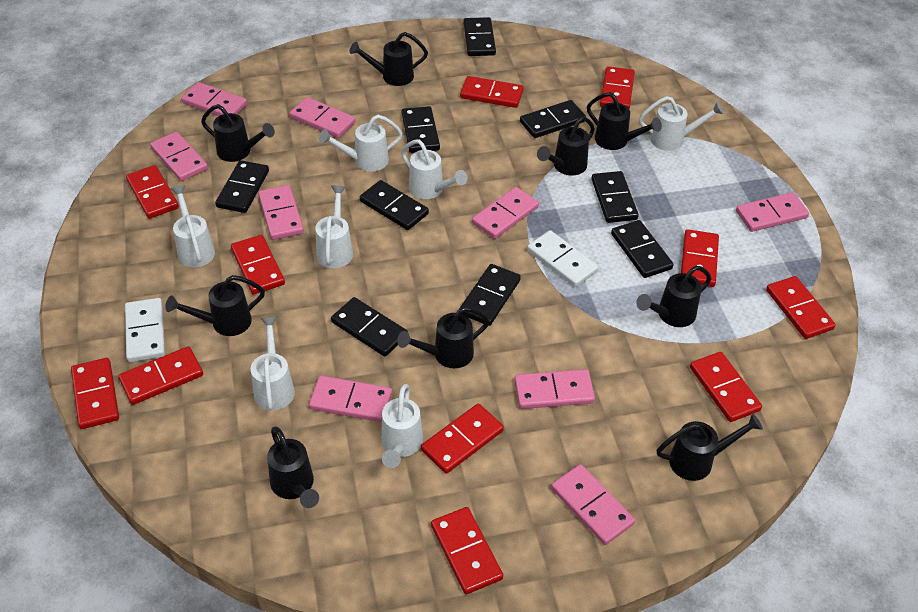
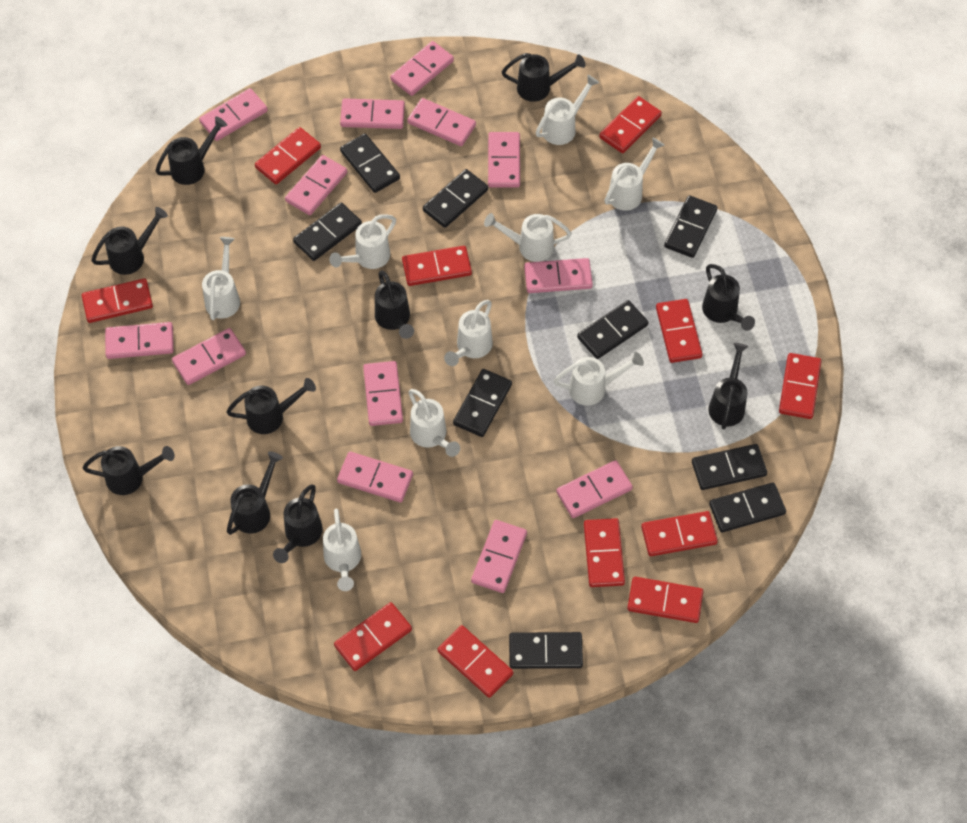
black watering can: [165,275,265,336] [201,104,275,162] [267,427,319,508] [349,32,428,86] [397,307,490,368] [537,116,595,175] [587,92,662,150] [636,266,711,327] [657,414,763,481] = 9 -> [82,446,175,495] [91,207,168,275] [155,117,227,185] [226,378,316,434] [227,451,283,535] [273,484,323,563] [375,270,414,339] [502,53,585,102] [702,264,755,331] [708,343,748,429] = 10
pink domino: [150,132,208,181] [181,82,247,116] [258,185,304,240] [290,97,355,138] [309,375,392,422] [472,187,539,239] [514,369,595,409] [551,464,635,545] [736,192,809,232] = 9 -> [105,322,174,359] [172,328,246,385] [199,88,268,141] [285,155,347,215] [337,452,413,503] [340,98,405,129] [363,361,403,426] [390,41,454,96] [407,98,476,146] [471,520,527,593] [488,132,520,188] [524,258,593,293] [556,460,633,518] = 13
white domino: [125,298,165,362] [527,230,599,287] = 2 -> none = 0
white watering can: [171,185,215,267] [251,317,295,411] [315,185,353,269] [319,115,403,172] [381,384,423,468] [401,140,467,199] [639,96,724,151] = 7 -> [202,237,240,320] [323,509,361,591] [329,214,396,269] [409,389,460,457] [444,300,493,366] [484,213,571,262] [536,75,599,145] [554,352,644,406] [604,138,665,211] = 9

